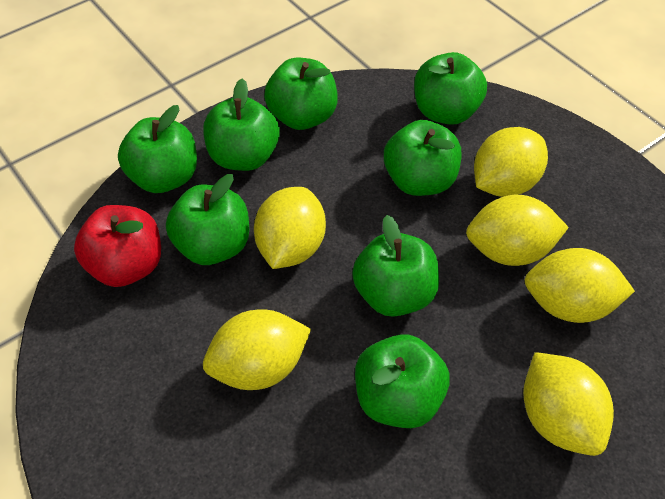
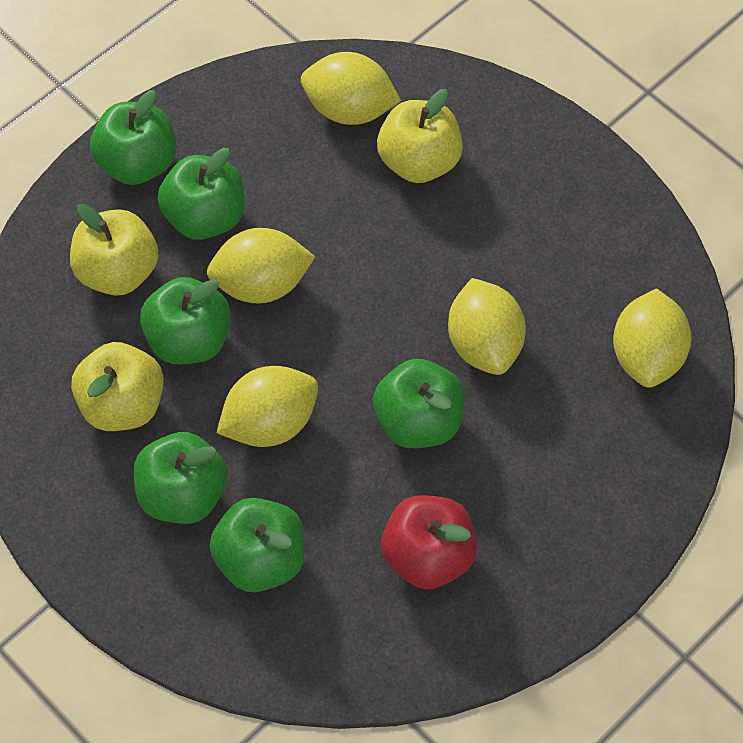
green apple: [118,105,197,193] [166,174,249,265] [203,79,279,171] [264,58,338,130] [352,215,439,317] [355,334,450,428] [384,120,462,196] [414,52,487,125] = 8 -> [90,90,176,185] [134,432,227,524] [140,277,231,364] [158,148,244,240] [209,498,305,592] [373,359,465,448] = 6
yellow apple: none = 0 -> [70,204,159,296] [71,342,164,431] [377,89,463,183] = 3
yellow lemon: [203,310,311,390] [254,187,326,269] [466,195,569,266] [474,127,548,197] [523,352,614,456] [524,248,635,323] = 6 -> [207,228,315,303] [217,366,318,447] [301,52,401,125] [448,278,526,375] [613,288,691,388] = 5

